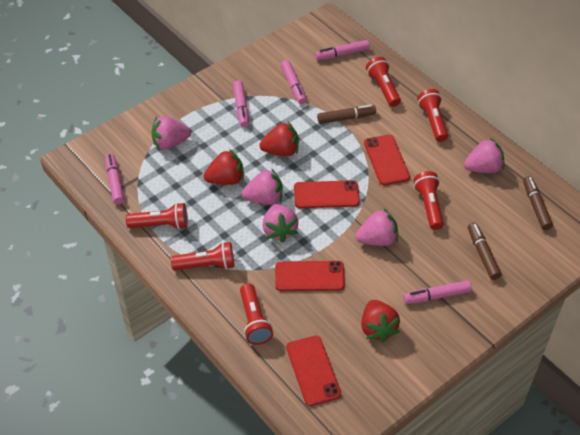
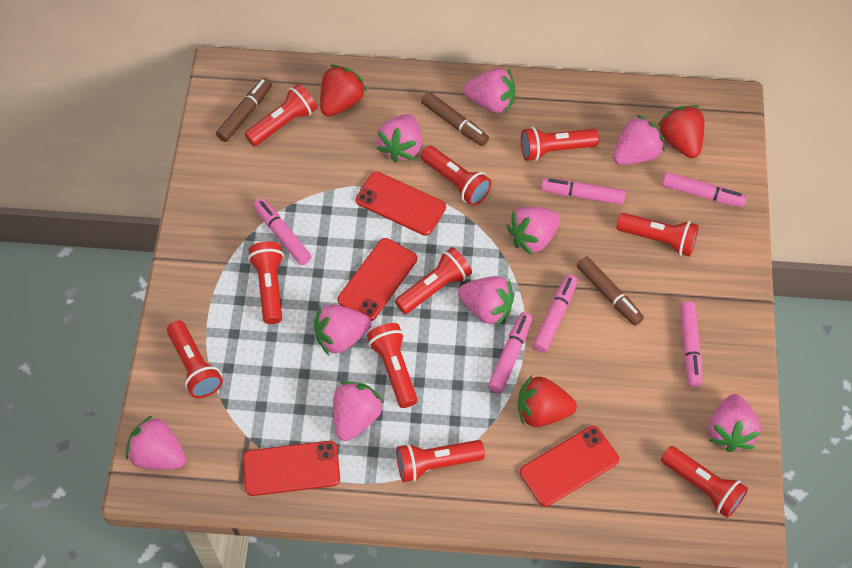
pink marker: [105,153,124,205] [233,80,249,127] [281,60,307,104] [315,40,370,61] [403,280,472,304] = 5 -> [254,198,312,265] [488,312,532,393] [533,274,578,353] [541,178,626,205] [662,172,747,207] [680,302,702,387] = 6
pink strawberry: [152,116,191,149] [242,168,283,205] [262,204,298,243] [356,209,398,246] [464,138,505,173] = 5 -> [126,416,186,470] [314,304,371,356] [333,381,384,441] [377,114,422,163] [458,276,514,327] [463,68,515,113] [507,206,560,255] [613,115,664,165] [708,394,761,452] = 9
red flashlight: [126,203,188,230] [171,242,234,270] [240,283,273,345] [366,57,401,107] [413,171,444,230] [417,89,448,142] = 6 -> [167,320,223,398] [245,84,317,146] [248,241,284,324] [367,323,418,408] [395,247,472,314] [396,440,485,482] [421,146,492,206] [521,127,599,161] [616,213,699,257] [661,446,748,518] = 10

